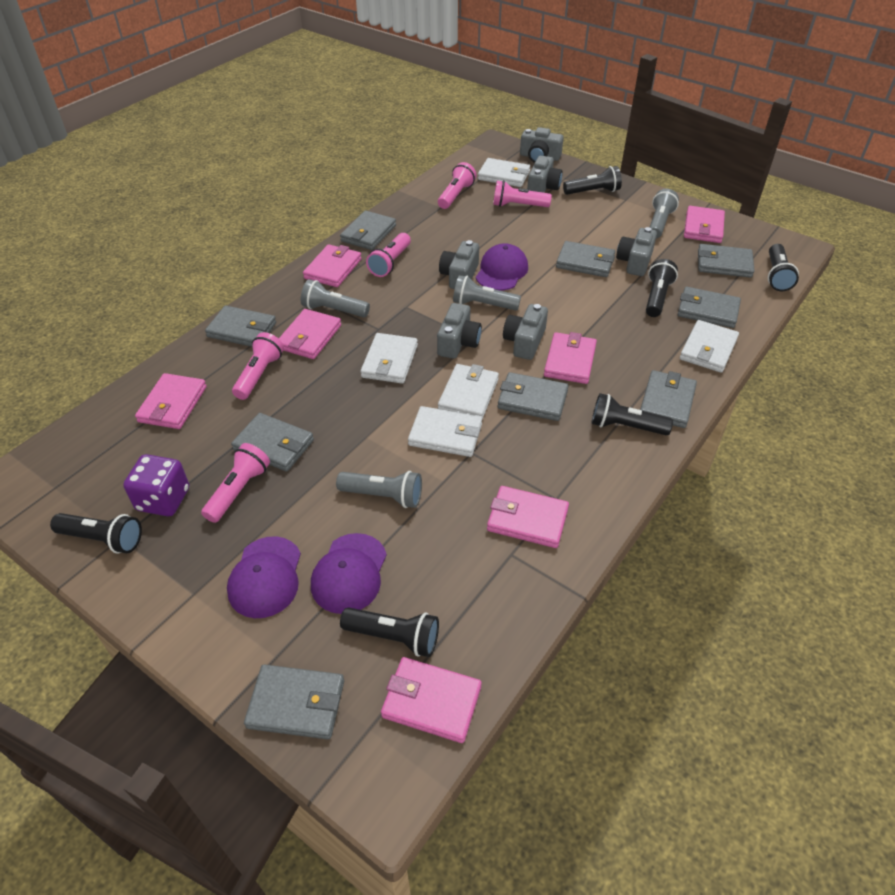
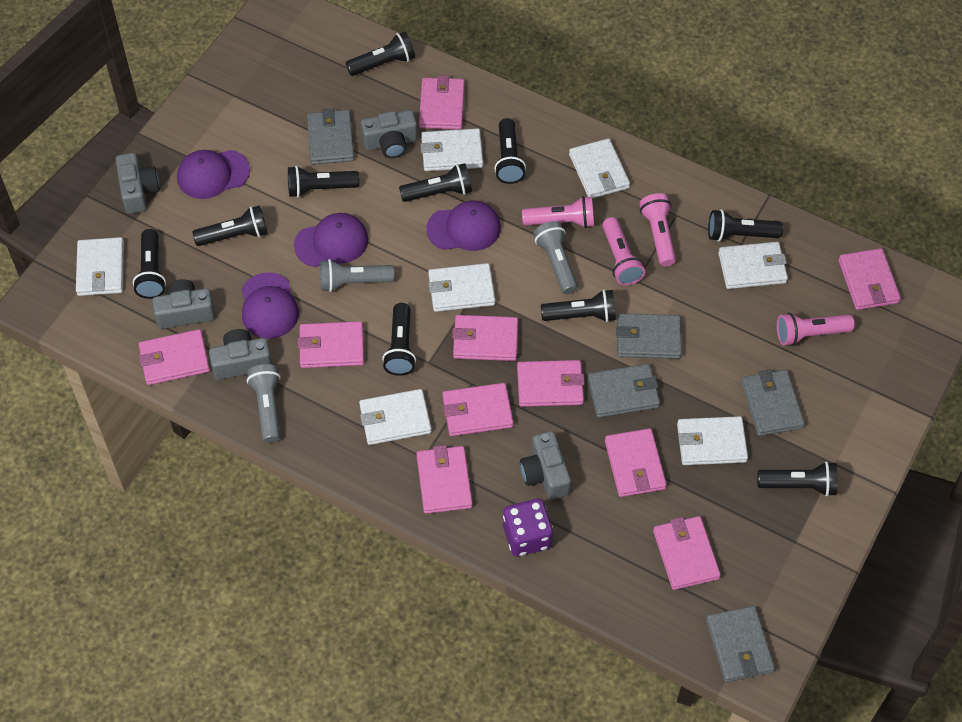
black flashlight: [50,513,142,553] [340,607,439,657] [563,166,622,195] [591,393,673,435] [646,259,678,317] [768,244,799,291] = 6 -> [133,229,166,299] [192,205,268,246] [288,166,360,198] [346,32,415,76] [382,303,416,376] [399,163,472,202] [494,118,526,184] [541,289,616,322] [708,209,783,242] [757,461,838,497] = 10
grey camera: [437,303,482,359] [439,240,479,289] [503,304,548,360] [520,127,564,163] [527,156,563,193] [616,227,657,276] = 6 -> [115,153,160,214] [152,279,215,329] [209,329,272,380] [360,110,417,158] [520,431,571,499] = 5
grey flashlight: [301,279,370,318] [336,471,422,508] [453,275,521,311] [649,189,679,239] = 4 -> [247,364,281,443] [320,259,394,292] [533,221,578,294] = 3
grey wallet: [205,306,276,347] [231,413,314,472] [244,665,344,739] [340,211,396,250] [498,372,569,421] [556,241,615,277] [640,370,697,428] [678,287,741,328] [698,244,755,278] = 9 -> [307,108,354,165] [587,364,660,418] [616,313,682,359] [706,606,775,682] [741,370,805,436] = 5
pink flashlight: [201,443,270,523] [232,332,284,400] [366,233,411,277] [438,162,476,209] [493,180,552,207] = 5 -> [522,196,594,228] [602,217,645,285] [639,193,676,267] [777,313,855,346] = 4
pink wallet: [135,373,207,429] [279,309,341,359] [303,244,362,287] [381,657,482,743] [487,486,569,548] [544,332,597,384] [684,206,725,243] = 7 -> [139,329,210,385] [298,321,364,368] [416,445,473,514] [419,75,465,130] [442,383,513,436] [452,315,518,361] [517,360,585,407] [605,428,667,497] [653,516,721,590] [838,248,901,310] = 10
purple cap: [227,536,301,618] [311,533,387,614] [476,243,528,291] = 3 -> [177,150,250,199] [242,272,299,339] [294,213,368,267] [426,201,501,251] = 4
white wallet: [360,333,418,384] [408,406,482,457] [438,364,499,419] [478,158,530,187] [680,320,739,373] = 5 -> [76,237,124,296] [359,389,432,445] [420,128,483,171] [428,263,495,312] [569,139,630,198] [677,416,748,465] [718,242,788,289] = 7

